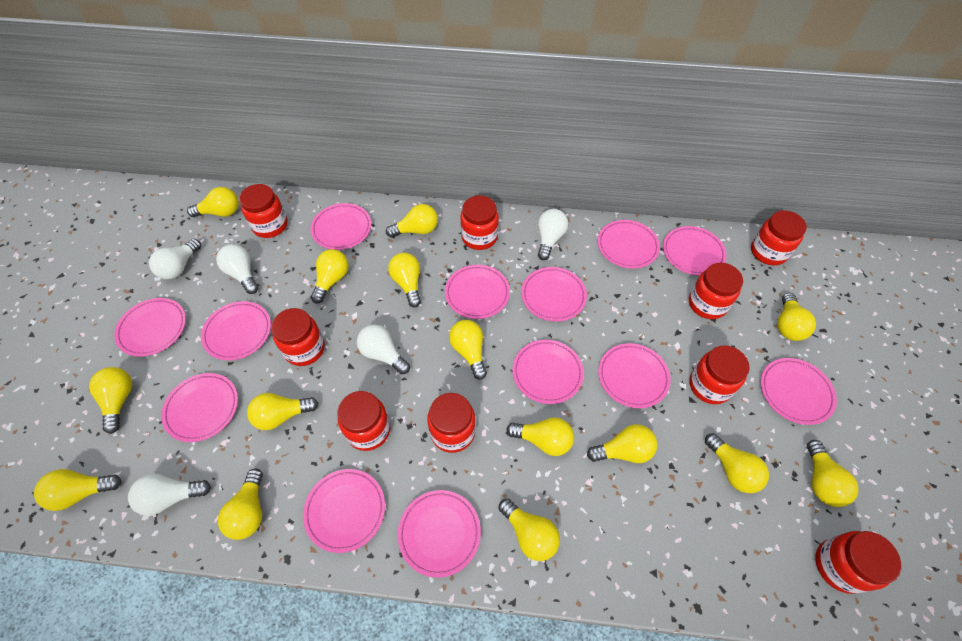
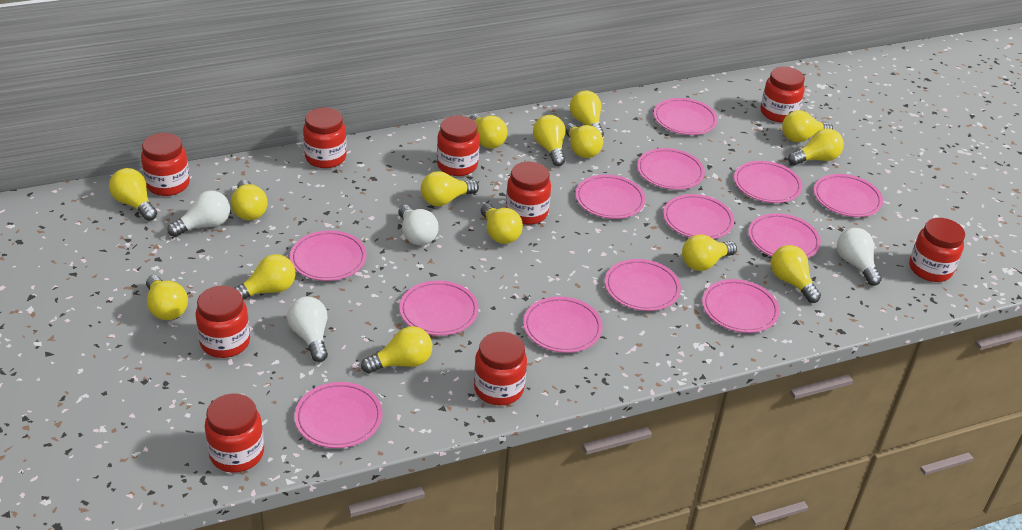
white light bulb: [128,474,211,516] [149,239,201,279] [216,244,259,294] [357,325,410,374] [538,209,568,260] = 5 -> [167,190,230,237] [287,297,328,362] [399,205,439,245] [837,228,882,286] = 4

